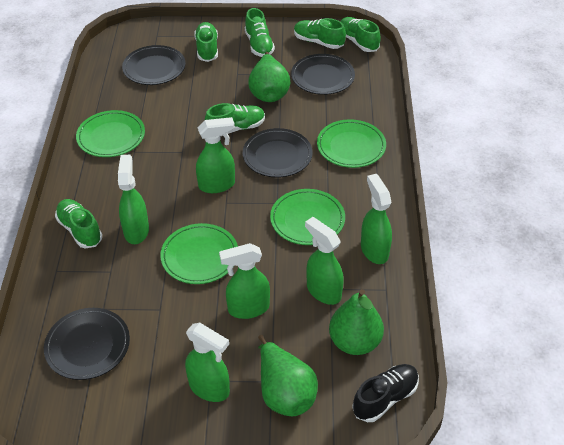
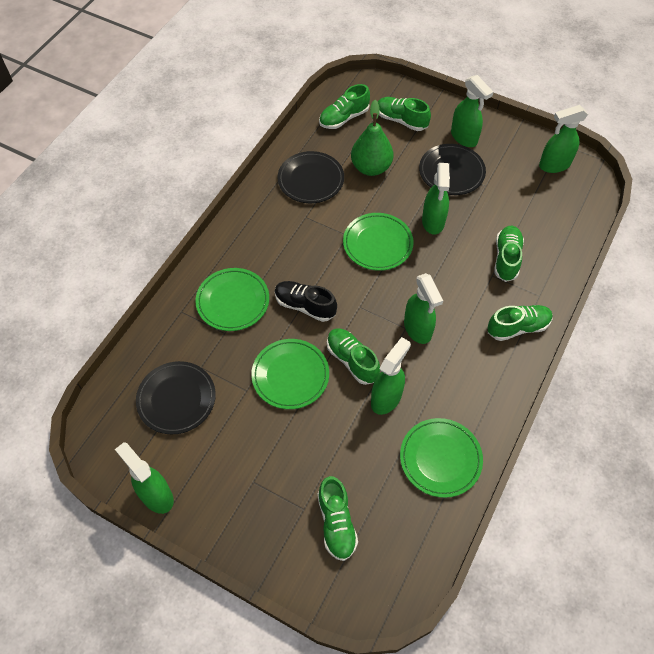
black plate: [44,308,130,380] [122,45,185,85] [243,128,313,178] [291,54,355,95] = 4 -> [136,361,216,435] [278,151,344,203] [419,144,486,195] = 3
green pear: [248,52,290,102] [258,335,318,416] [329,289,384,355] = 3 -> [351,100,393,176] = 1

